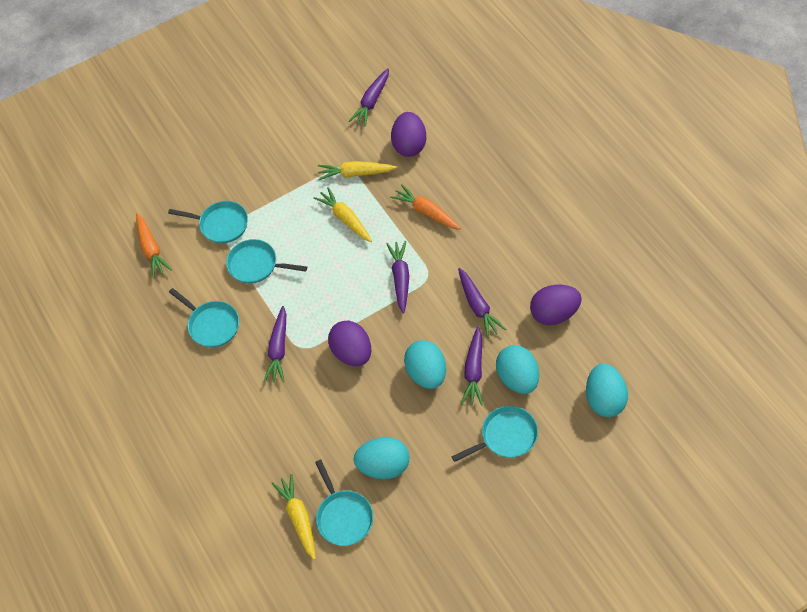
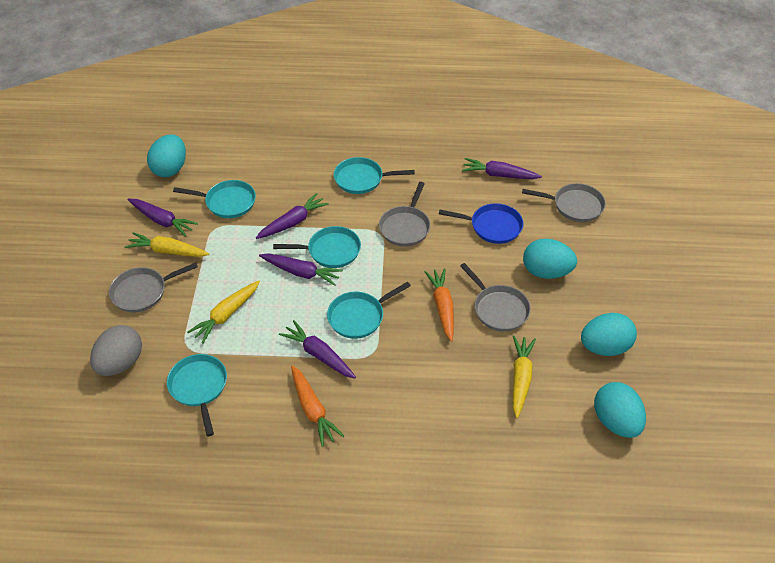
blue pan: none = 0 -> [439,203,523,244] = 1
grey egg: none = 0 -> [90,325,142,376] = 1
grey pan: none = 0 -> [109,263,198,313] [379,182,430,247] [460,263,531,332] [522,183,606,222] = 4
purple egg: [328,321,371,366] [391,112,426,157] [530,285,582,325] = 3 -> none = 0

